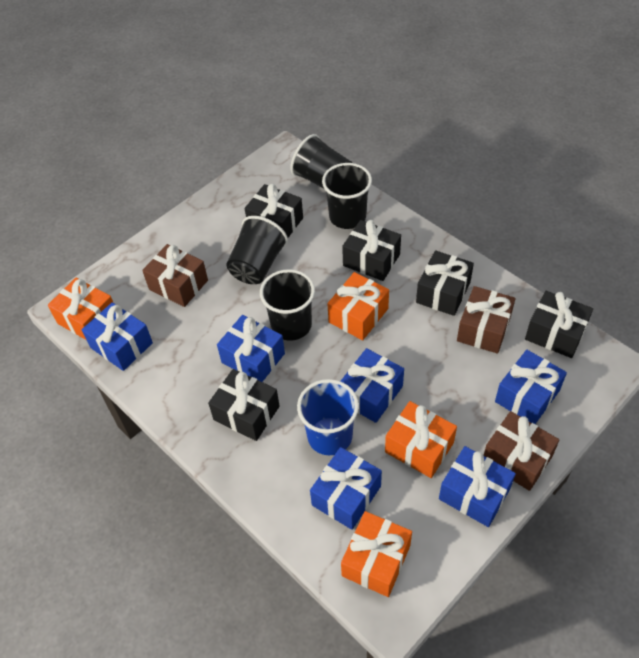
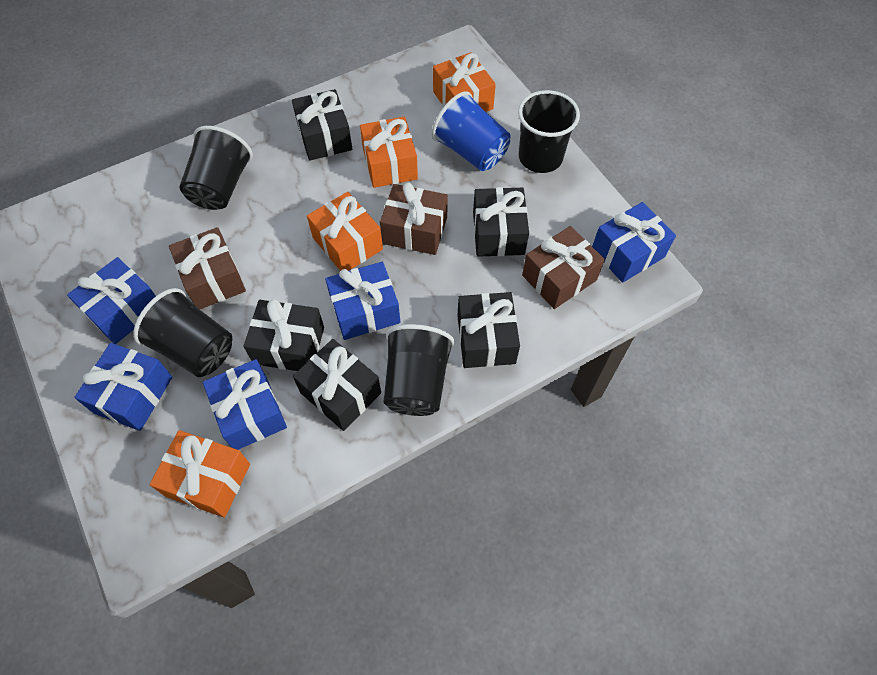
blue gift: [82,302,153,371] [217,315,285,382] [310,447,382,530] [341,348,404,423] [439,446,516,527] [495,350,567,424] = 6 -> [67,257,156,344] [74,343,172,431] [203,359,287,450] [325,262,400,340] [592,202,676,283] = 5

